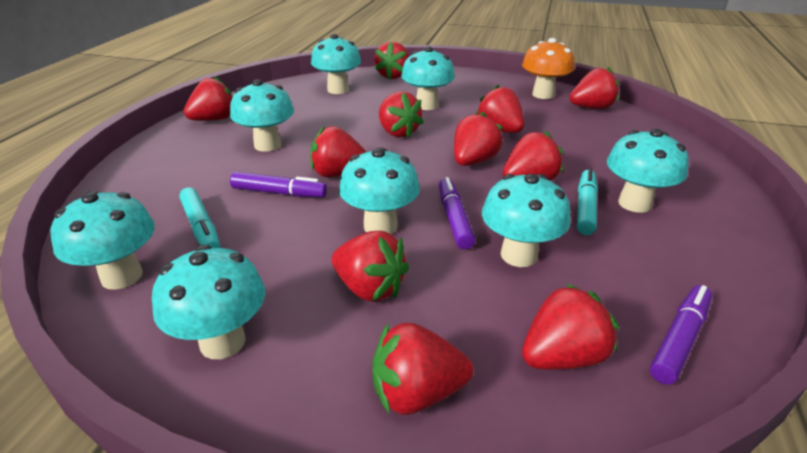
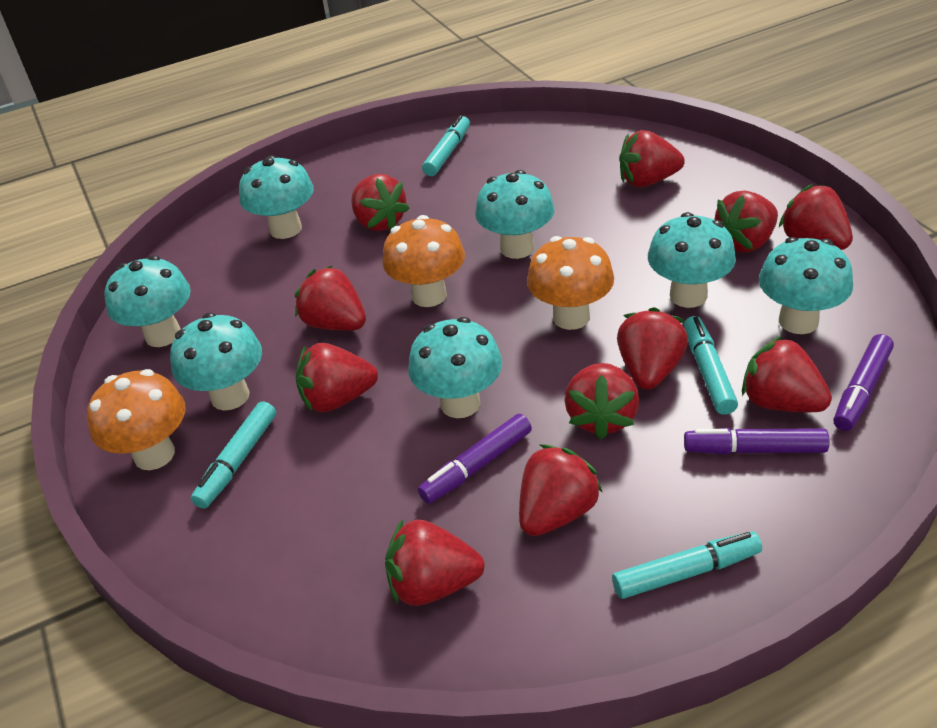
orange mushroom: [522,38,575,99] = 1 -> [87,369,185,470] [382,215,465,307] [527,236,614,330] = 3
turquoise marker: [179,187,220,248] [577,168,598,235] = 2 -> [191,401,276,509] [422,115,470,176] [612,531,762,599] [684,316,738,415] = 4
turquoise mushroom: [50,191,155,290] [152,245,265,359] [230,79,294,152] [311,34,361,94] [339,148,420,234] [401,47,455,110] [482,174,571,267] [607,129,689,213] = 8 -> [104,255,191,347] [170,313,262,410] [239,155,314,239] [408,317,502,418] [475,170,555,259] [648,212,736,308] [759,237,853,334] = 7

